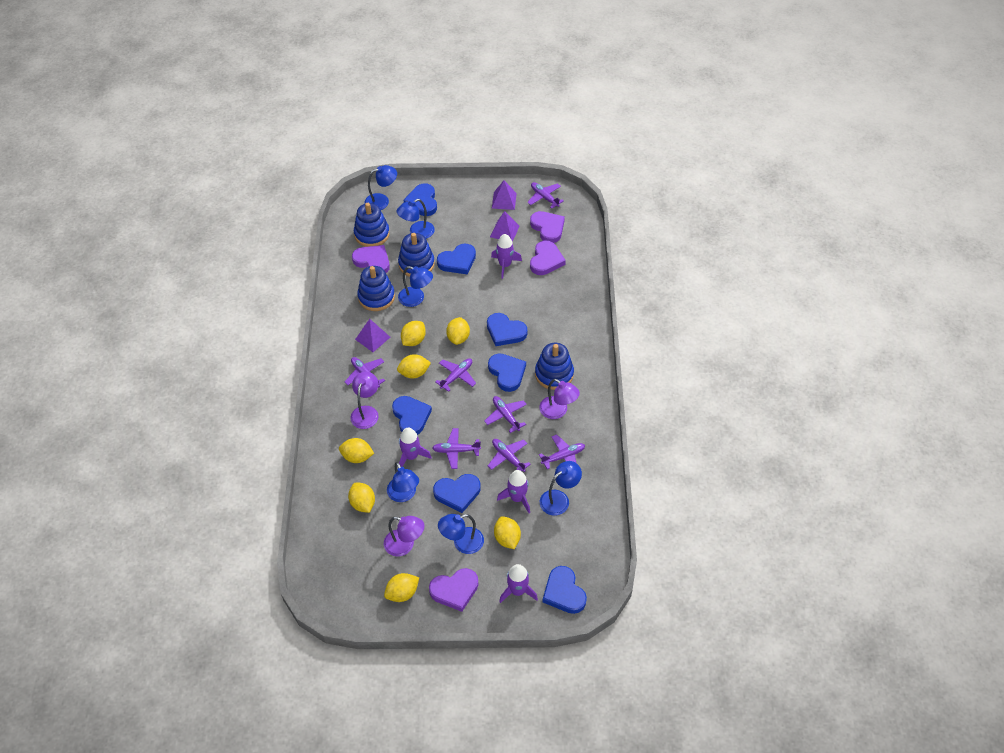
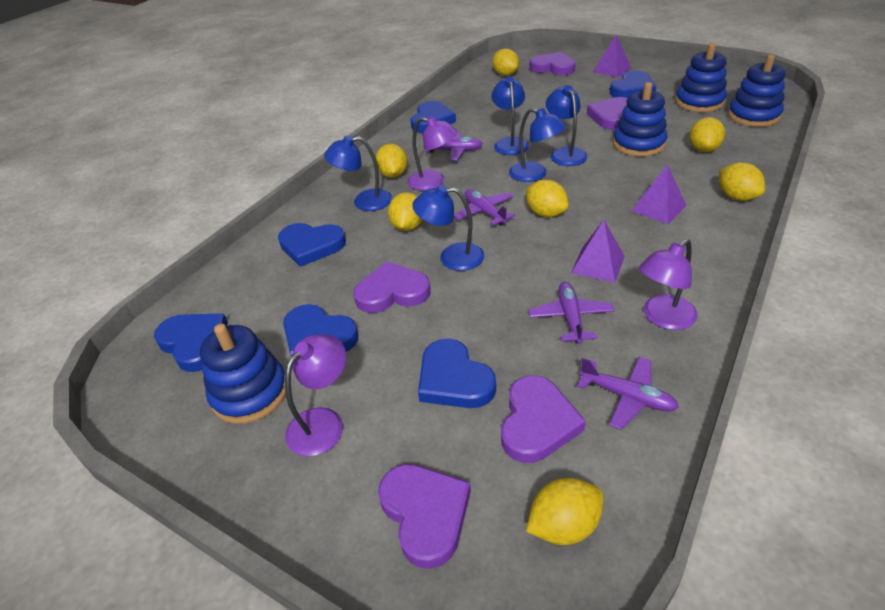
blue heart: [392,396,432,435] [404,183,437,216] [433,474,481,513] [437,244,476,274] [487,313,527,346] [488,353,526,392] [543,566,587,614] = 7 -> [154,313,228,372] [278,223,346,267] [283,304,358,357] [410,101,456,133] [418,339,496,408] [610,71,656,98] = 6
blue lamp: [365,165,397,210] [387,462,419,502] [397,199,435,239] [398,266,433,307] [438,514,484,554] [540,461,582,516] = 6 -> [324,135,392,211] [412,185,485,271] [492,77,529,155] [509,108,566,182] [546,85,587,166] = 5
purple heart: [352,245,390,273] [429,568,479,612] [530,211,565,243] [530,241,566,275] = 4 -> [353,261,431,313] [378,464,471,569] [501,376,586,463] [529,52,576,75] [587,97,628,130] = 5
purple plane: [345,357,385,388] [432,428,481,469] [435,358,476,392] [485,396,527,433] [488,439,531,472] [527,182,564,209] [539,434,585,469] = 7 -> [422,132,483,161] [454,189,516,225] [528,282,614,344] [577,357,679,430] = 4
purple rocket: [399,428,431,467] [491,234,522,279] [497,470,530,513] [499,564,538,603] = 4 -> none = 0

